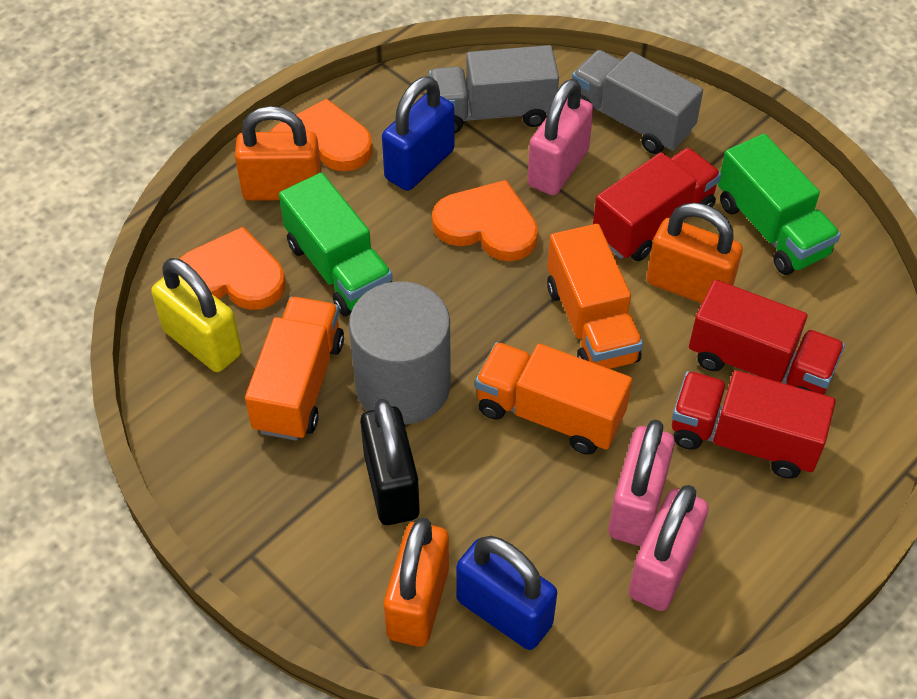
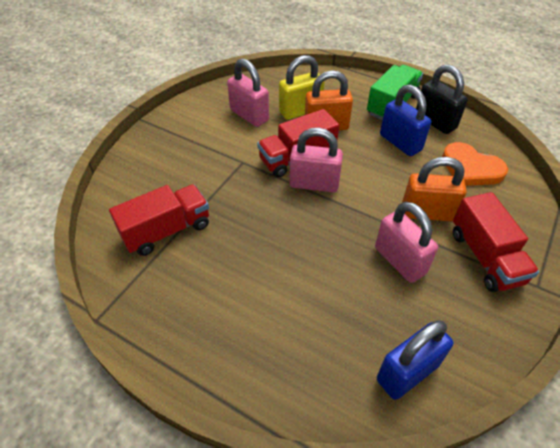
green truck: [279,172,393,317] [718,134,841,275] = 2 -> [367,65,423,120] = 1
grey cylinder: [349,281,451,425] = 1 -> none = 0
grey truck: [429,45,559,134] [572,50,703,154] = 2 -> none = 0
orange heart: [179,227,285,310] [270,99,373,171] [432,180,538,261] = 3 -> [442,142,508,186] = 1
orange padlock: [235,106,322,201] [384,517,449,647] [647,203,743,303] = 3 -> [305,70,353,130] [402,157,466,221] = 2
orange truck: [245,297,344,441] [475,342,632,455] [547,224,643,369] = 3 -> none = 0

